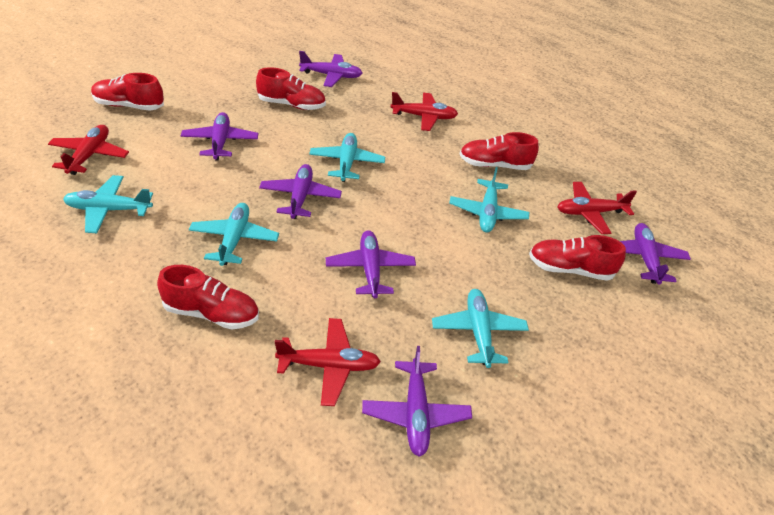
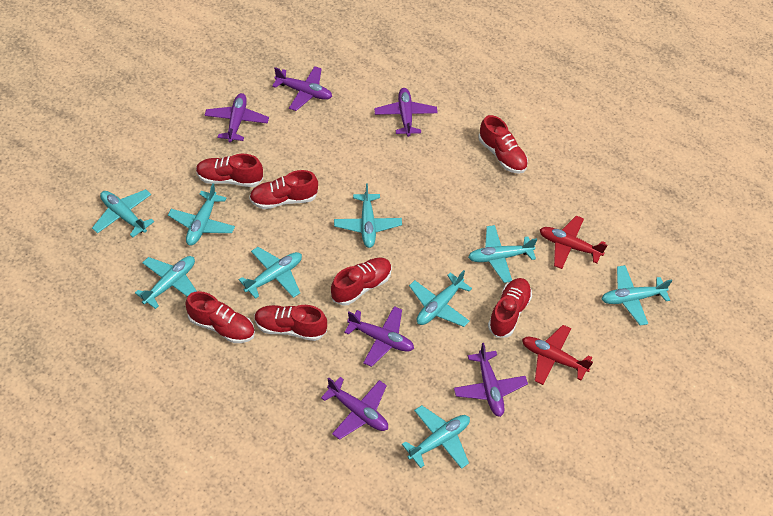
red plane: [48,125,129,175] [275,318,381,406] [390,92,458,131] [558,182,637,234] = 4 -> [522,325,593,385] [540,216,607,269] = 2
red shoe: [91,73,164,111] [157,265,259,329] [256,67,326,110] [459,132,539,170] [529,235,626,281] = 5 -> [185,291,255,343] [196,154,263,187] [249,170,318,209] [254,305,327,341] [331,258,392,305] [478,115,528,174] [488,278,532,338] = 7
turquoise plane: [63,175,153,233] [189,203,279,266] [309,133,385,182] [432,289,529,368] [449,167,529,233] = 5 -> [92,189,154,237] [135,256,197,309] [168,183,235,246] [239,247,302,299] [334,183,402,248] [402,405,470,469] [409,270,472,327] [468,225,537,283] [602,265,672,326] = 9

